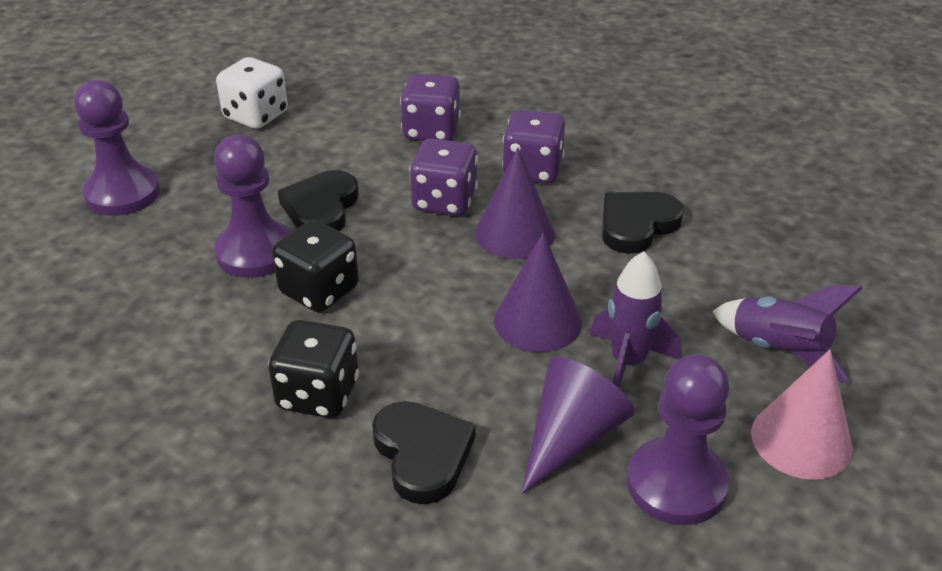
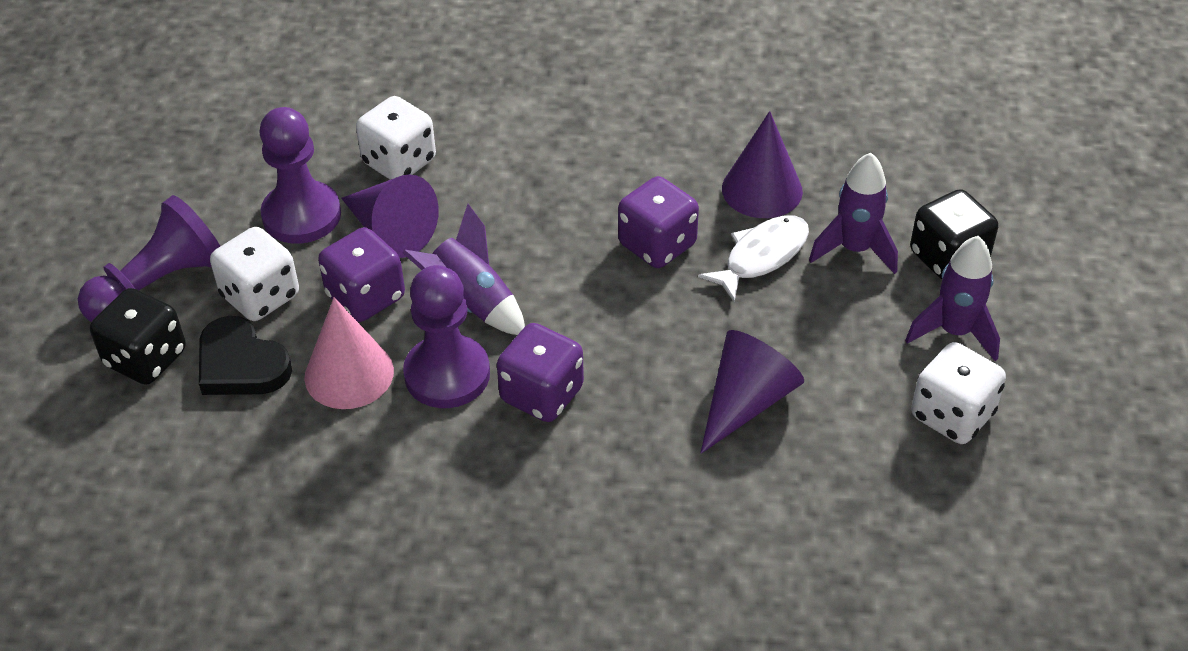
black heart: [278,170,359,232] [372,401,476,504] [602,192,684,254] = 3 -> [199,316,292,395] = 1
purple rocket: [590,251,681,388] [712,285,863,383] = 2 -> [402,204,525,335] [809,153,898,274] [905,236,1000,361] = 3
white dice: [216,57,288,129] = 1 -> [210,227,299,321] [356,96,436,180] [911,342,1006,444] = 3
white fish: none = 0 -> [698,215,809,303] = 1

